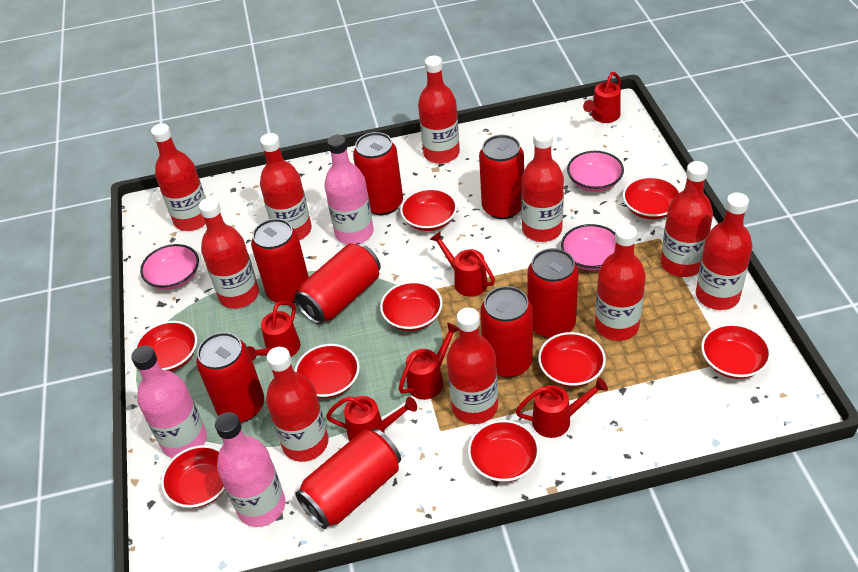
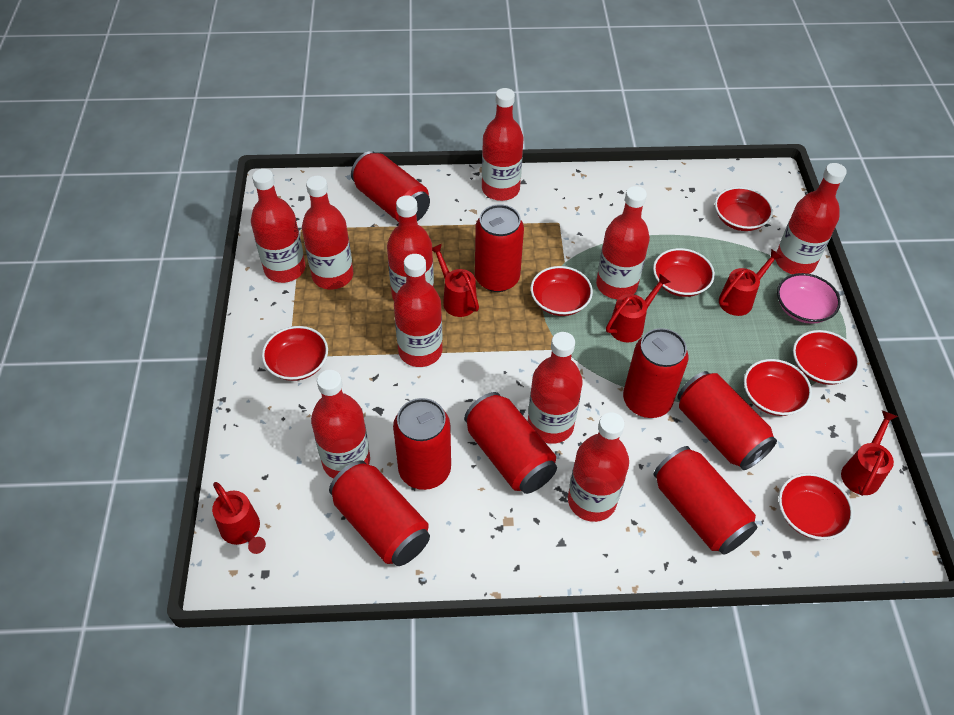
pink bottle: [131,345,207,458] [215,412,285,527] [324,134,374,244] = 3 -> none = 0
pink bowl: [140,244,199,290] [561,224,616,271] [567,151,624,192] = 3 -> [777,273,841,324] = 1
red bowl: [134,321,197,371] [161,445,225,508] [294,344,360,398] [380,281,443,331] [400,188,457,231] [468,420,540,482] [538,332,606,387] [623,176,681,219] [701,323,771,379] = 9 -> [262,326,328,381] [531,266,593,316] [653,248,715,297] [715,187,773,231] [744,359,812,416] [779,473,853,540] [793,330,860,385] = 7
red watering can: [248,301,300,361] [326,396,417,441] [398,323,459,400] [430,231,495,297] [516,377,608,438] [583,72,621,123] = 6 -> [212,482,266,554] [432,244,479,317] [606,273,670,342] [719,249,782,316] [841,410,898,496] = 5

